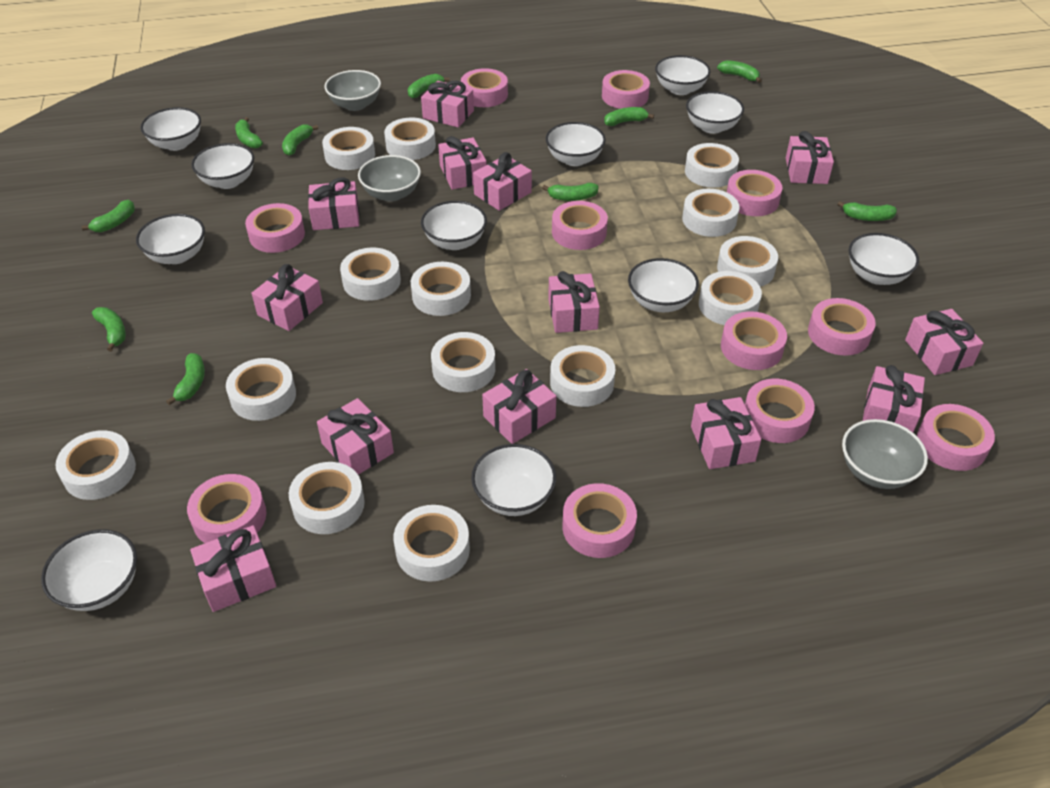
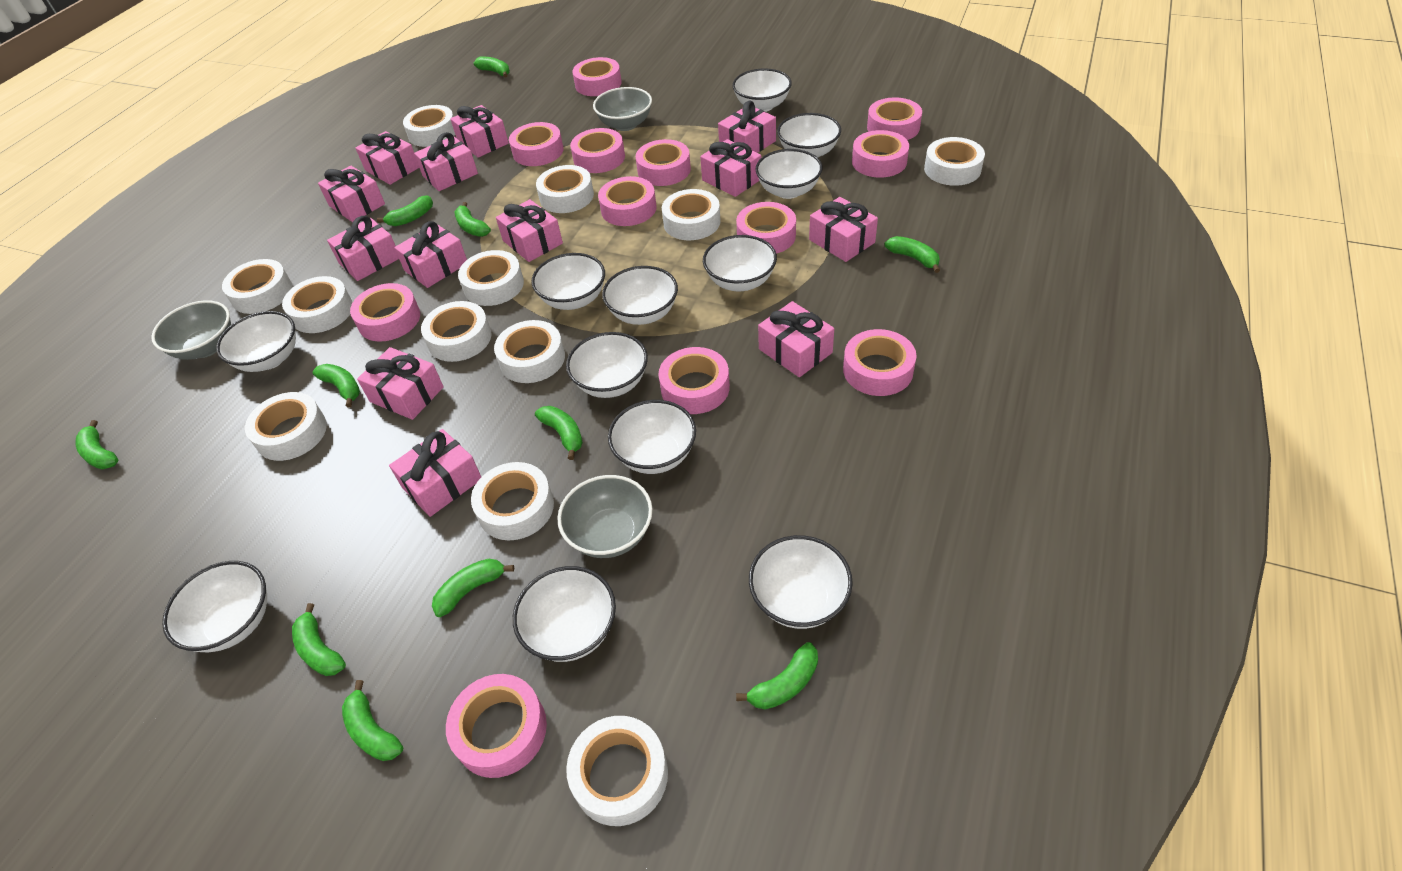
green banana: [82,200,135,232] [92,307,126,352] [166,353,205,405] [235,117,263,148] [282,124,318,156] [408,74,450,98] [542,183,599,201] [604,107,654,126] [717,60,762,83] [837,201,897,221] = 10 -> [75,420,118,469] [292,603,346,676] [312,364,360,407] [342,680,403,761] [377,195,433,226] [432,559,514,617] [454,202,491,237] [474,56,510,77] [535,406,583,460] [736,642,818,710] [885,236,940,273] = 11
pink tape: [187,474,266,543] [245,203,305,253] [461,68,508,107] [552,201,608,250] [562,483,637,558] [602,70,650,109] [721,311,787,370] [727,170,783,216] [745,379,815,443] [808,298,876,356] [917,404,995,471] = 11 -> [350,283,420,342] [446,674,547,778] [509,122,564,166] [570,128,625,173] [573,57,622,96] [598,176,657,226] [636,139,691,186] [658,347,730,414] [736,202,796,254] [843,329,916,396] [852,130,909,178] [867,97,922,140] = 12
white bowl: [41,529,137,611] [136,214,205,264] [140,107,201,151] [191,143,254,189] [421,201,487,250] [471,444,556,516] [545,122,606,166] [628,258,699,312] [655,55,710,95] [686,91,744,134] [848,233,919,285] = 11 -> [162,561,267,652] [216,311,296,372] [513,566,616,662] [531,253,605,310] [566,332,648,398] [602,266,678,325] [608,400,696,474] [703,235,777,291] [732,69,792,112] [749,535,853,629] [755,149,823,199] [777,113,841,157] = 12
white tape: [55,430,136,500] [226,358,296,421] [289,462,365,534] [322,127,375,170] [340,248,401,301] [384,118,436,160] [393,505,470,582] [411,262,471,316] [431,332,495,392] [550,345,615,407] [682,189,740,237] [685,143,739,188] [699,271,762,325] [717,236,778,287] = 14 -> [222,259,293,314] [245,392,327,461] [282,276,353,333] [403,105,455,147] [421,301,492,362] [458,250,524,306] [471,462,554,540] [494,320,565,383] [536,165,594,213] [566,716,668,826] [662,189,721,240] [924,137,985,186] = 12

